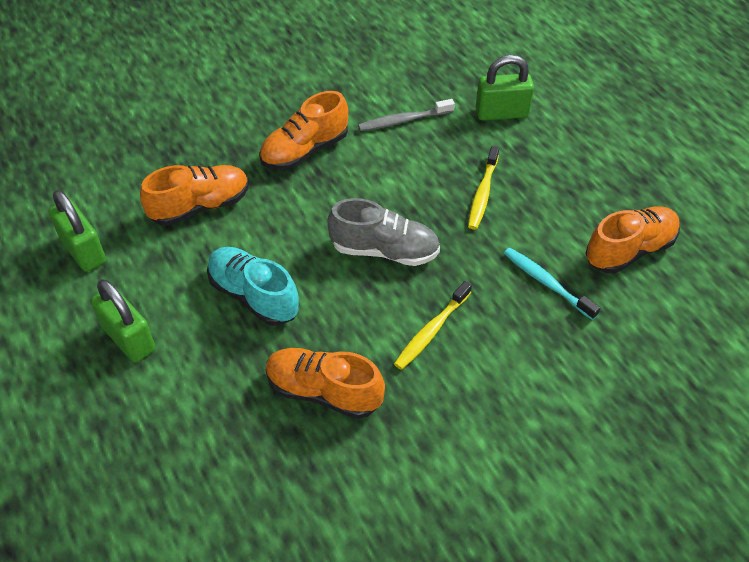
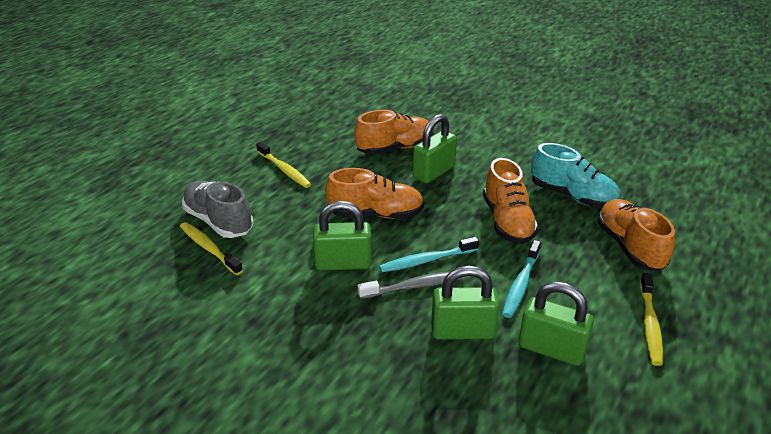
green padlock: [49,190,106,272] [91,279,155,362] [476,55,534,121] = 3 -> [313,201,372,271] [413,114,457,183] [431,265,500,340] [519,282,594,366] = 4
turquoise toothbrush: [504,248,600,320] = 1 -> [379,237,479,272] [502,240,541,318] = 2
yellow toothbrush: [394,281,472,370] [468,146,499,230] = 2 -> [180,222,243,275] [256,141,311,188] [640,273,663,366] = 3

